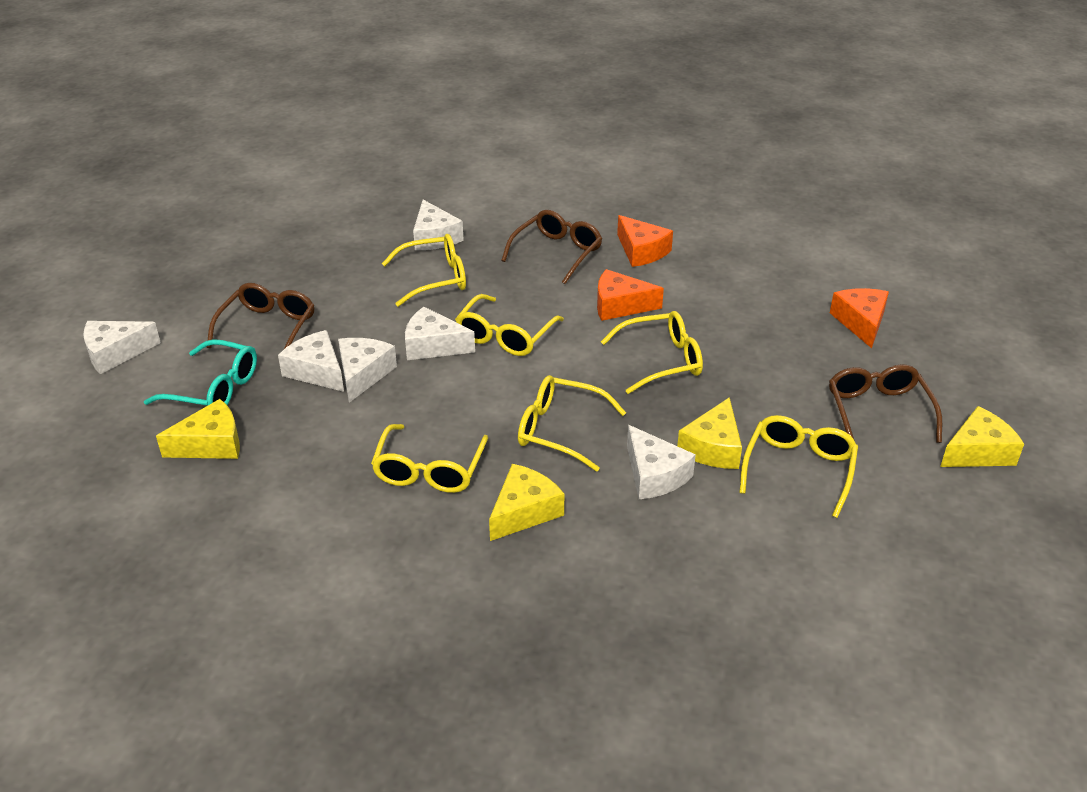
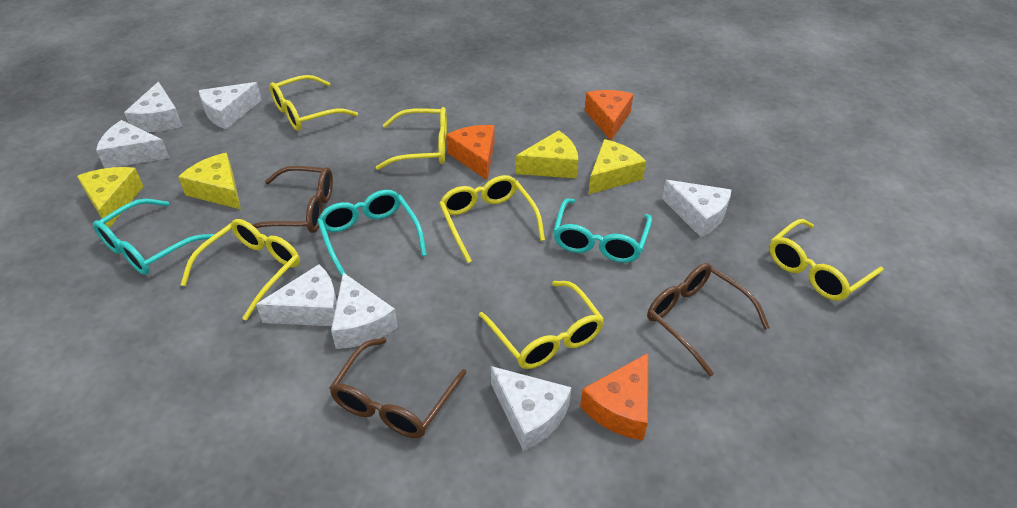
turquoise glasses: [144,339,257,406] = 1 -> [93,199,215,275] [317,190,427,277] [553,198,652,263] = 3
white cheese: [83,321,161,374] [278,330,344,392] [338,338,397,403] [405,307,475,360] [413,200,464,250] [627,425,696,499] = 6 -> [96,120,170,168] [124,82,183,132] [199,82,262,129] [256,264,337,326] [331,272,398,349] [491,366,572,451] [662,180,731,237] = 7

